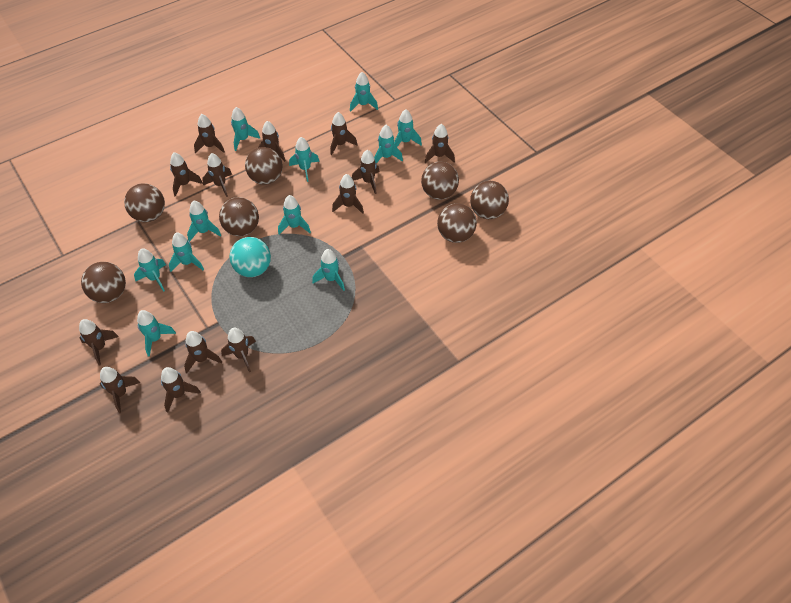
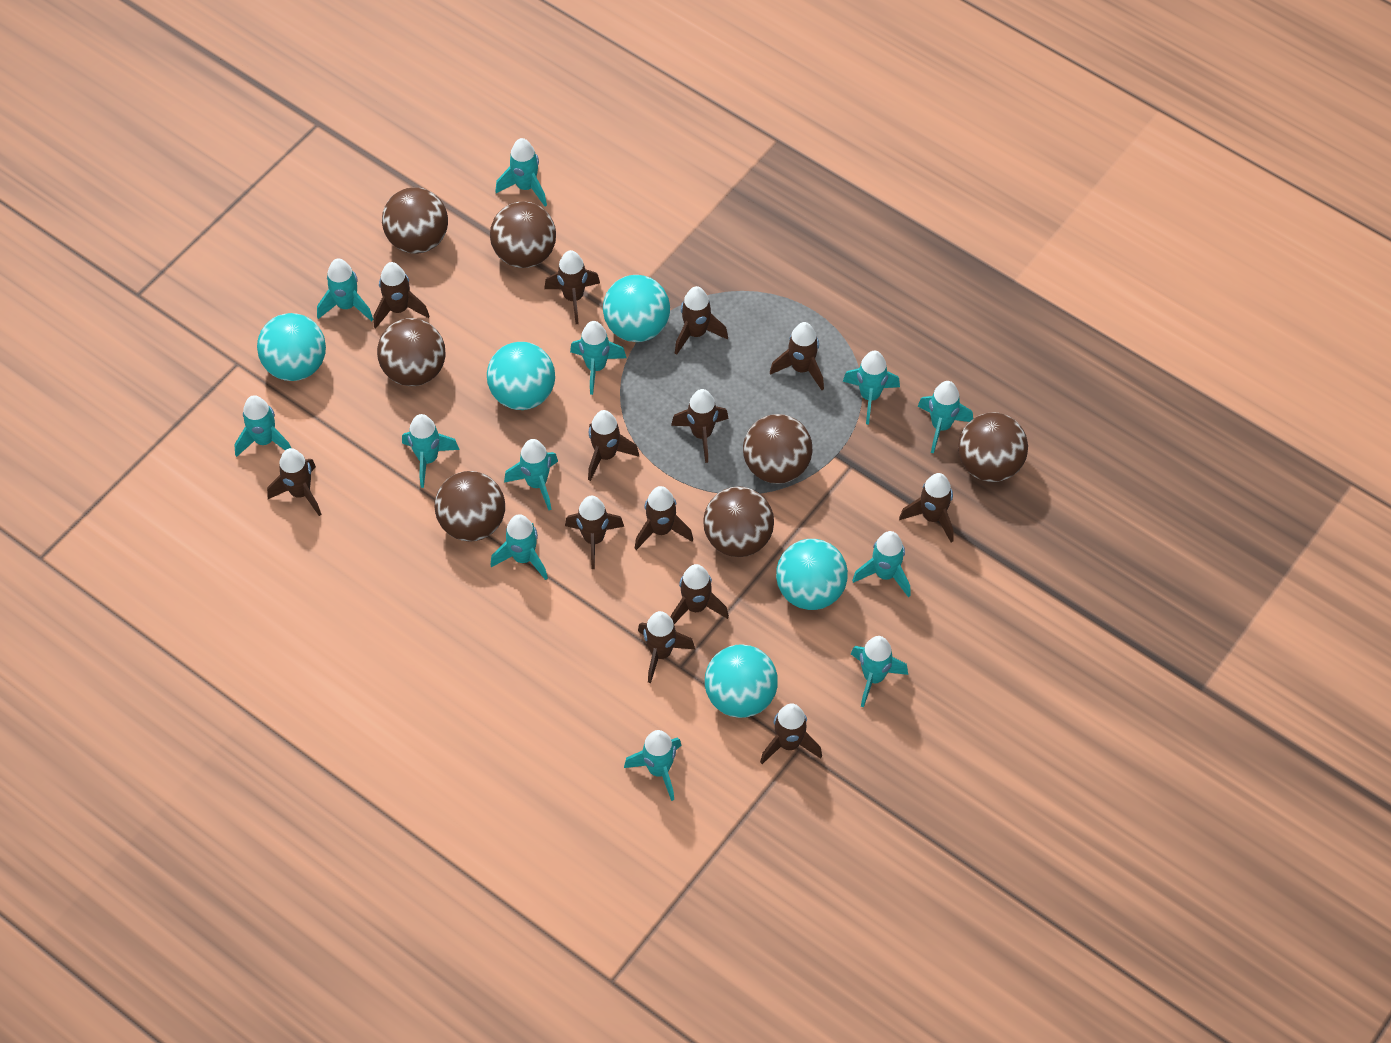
turquoise ball: [230,237,271,277] = 1 -> [257,313,326,381] [487,342,555,410] [603,275,670,342] [705,644,778,718] [776,539,848,610] = 5
turquoise rocket: [134,248,166,292] [137,310,176,357] [169,233,204,272] [187,201,221,242] [231,107,260,151] [278,195,311,234] [289,137,320,182] [312,249,345,291] [350,72,378,112] [374,125,403,163] [394,109,422,147] = 11 -> [234,395,291,457] [317,258,374,321] [402,414,460,488] [490,514,548,580] [495,138,547,206] [504,439,558,510] [570,321,626,395] [624,730,681,801] [843,351,900,425] [851,636,908,708] [852,531,911,597] [918,381,973,454] = 12

